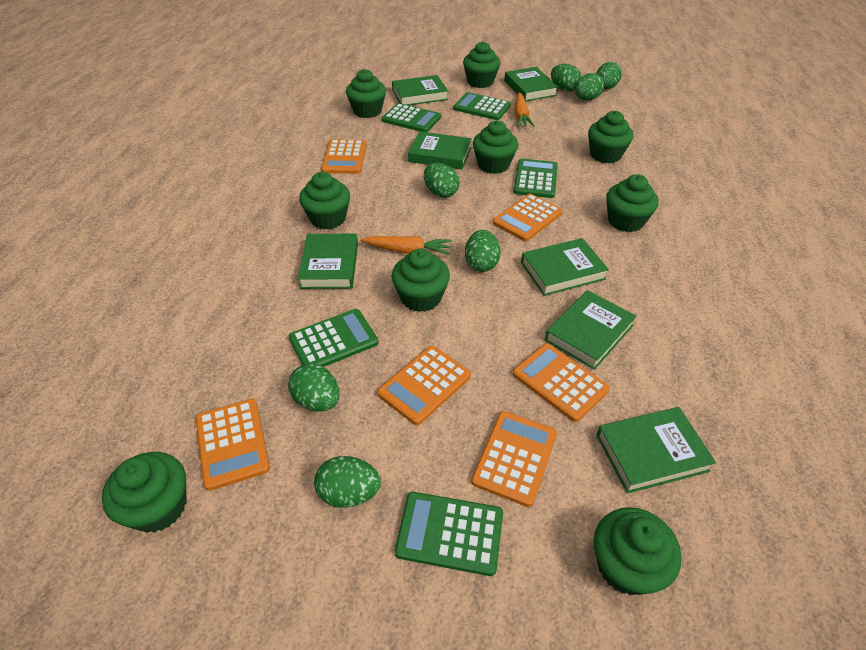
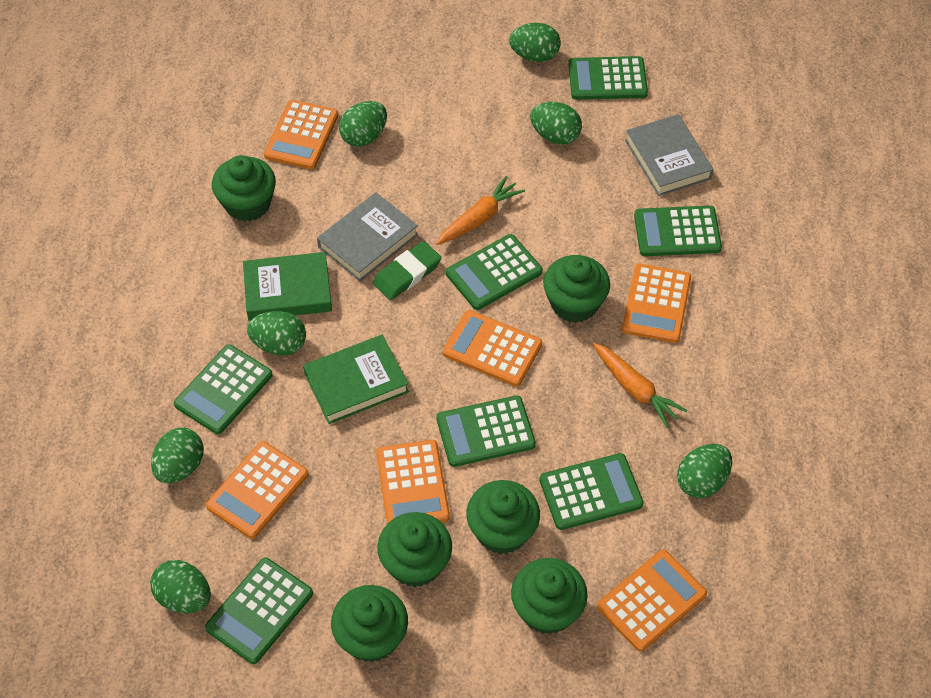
green book: [298,234,358,289] [392,75,448,105] [408,131,472,170] [504,67,558,102] [521,238,609,296] [545,290,637,370] [596,407,716,494] = 7 -> [243,252,332,321] [303,335,409,424] = 2
green calculator: [289,309,378,367] [382,103,441,132] [395,492,503,576] [453,92,511,120] [514,159,558,198] = 5 -> [174,344,273,434] [205,557,313,664] [436,395,536,467] [446,234,543,310] [539,453,644,530] [568,56,648,100] [634,205,722,256] = 7
green cupcake: [102,452,186,533] [299,172,350,230] [346,69,386,118] [392,248,450,312] [463,41,500,88] [473,120,518,174] [588,111,634,163] [594,507,682,595] [606,174,659,232] = 9 -> [212,155,276,222] [331,585,408,662] [377,512,452,587] [466,480,540,554] [511,558,588,635] [543,255,610,323] = 6
green eraser: none = 0 -> [373,241,442,300] = 1
grey book: none = 0 -> [317,192,418,282] [625,114,714,196] = 2

